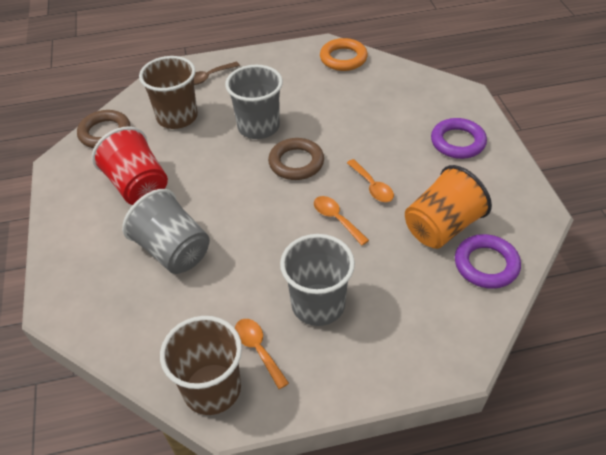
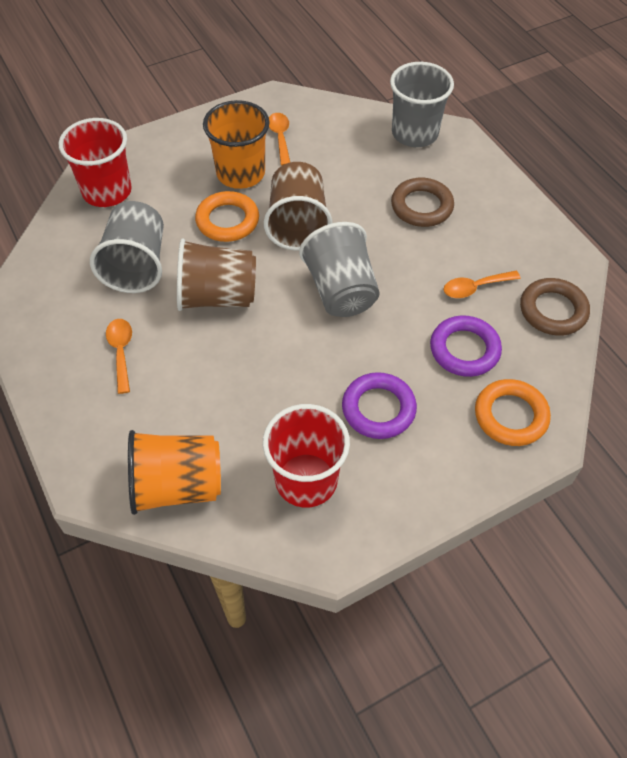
brown spoon: [194,62,240,85] = 1 -> none = 0
orange cup: [405,165,492,249] = 1 -> [128,430,221,515] [203,100,270,189] = 2
orange ring: [320,38,368,71] = 1 -> [195,191,259,242] [475,379,551,446] = 2
red cup: [92,126,168,205] = 1 -> [59,118,132,207] [263,404,350,508] = 2

